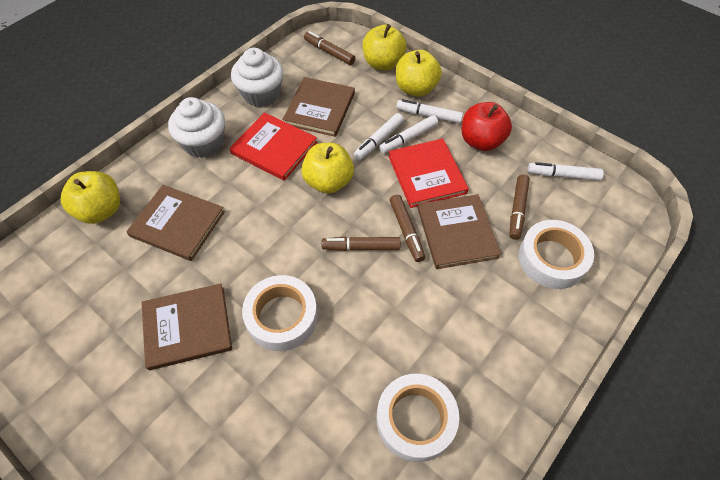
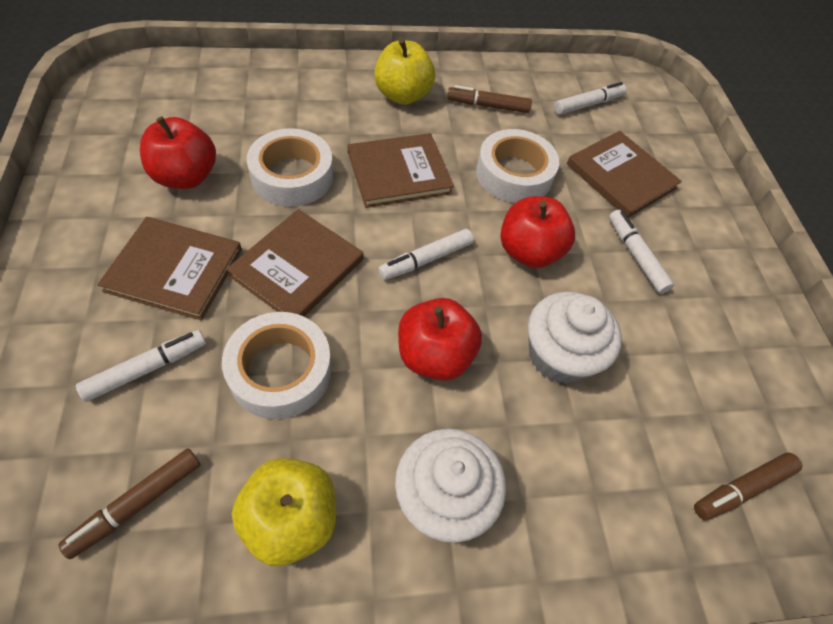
brown marker: [304,31,355,65] [322,237,400,251] [390,194,425,262] [509,174,530,240] = 4 -> [58,448,201,559] [447,85,532,113] [694,453,802,520] = 3
red apple: [462,102,512,151] = 1 -> [140,117,216,189] [398,298,482,381] [500,196,575,268] = 3
red book: [229,112,317,181] [388,139,469,208] = 2 -> none = 0
yellow apple: [61,171,120,224] [301,143,354,194] [362,24,407,70] [396,50,442,97] = 4 -> [232,458,336,566] [374,39,435,105] = 2

